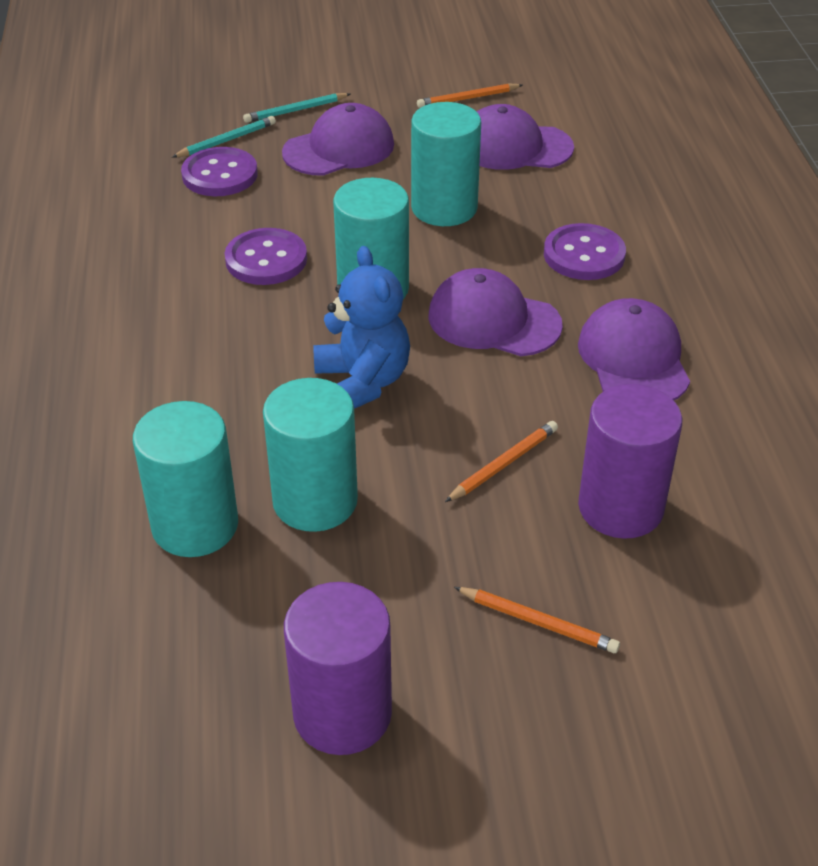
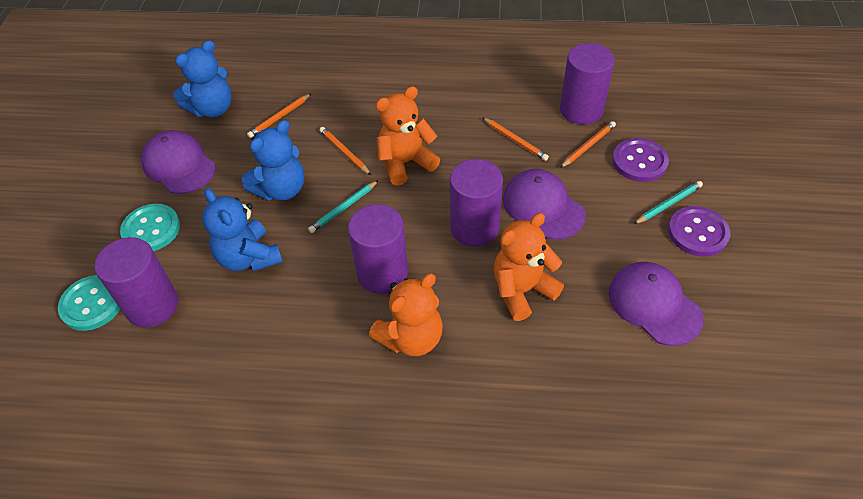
blue teddy bear: [313,246,410,409] = 1 -> [173,40,232,117] [202,188,283,271] [242,120,304,201] = 3
orange pencil: [417,83,523,108] [445,421,558,502] [454,587,620,653] = 3 -> [247,93,312,138] [319,127,371,175] [482,117,549,161] [560,121,616,168] = 4
orange teddy bear: none = 0 -> [369,274,443,356] [376,86,440,186] [493,213,564,321] = 3
purple button: [181,147,258,196] [225,228,307,285] [544,223,626,280] = 3 -> [612,138,669,182] [668,206,730,257] = 2
purple cap: [282,103,394,176] [429,268,563,356] [476,104,574,170] [578,298,690,400] = 4 -> [141,130,216,194] [503,169,586,240] [608,262,704,346] = 3
purple cylinder: [284,582,392,755] [578,384,682,539] = 2 -> [95,237,178,327] [348,204,408,294] [450,159,503,247] [560,43,615,125] = 4
turquoise button: none = 0 -> [58,275,120,331] [120,204,180,251] = 2
turquoise cylinder: [133,401,238,557] [263,378,358,532] [333,178,409,299] [411,102,481,226] = 4 -> none = 0

